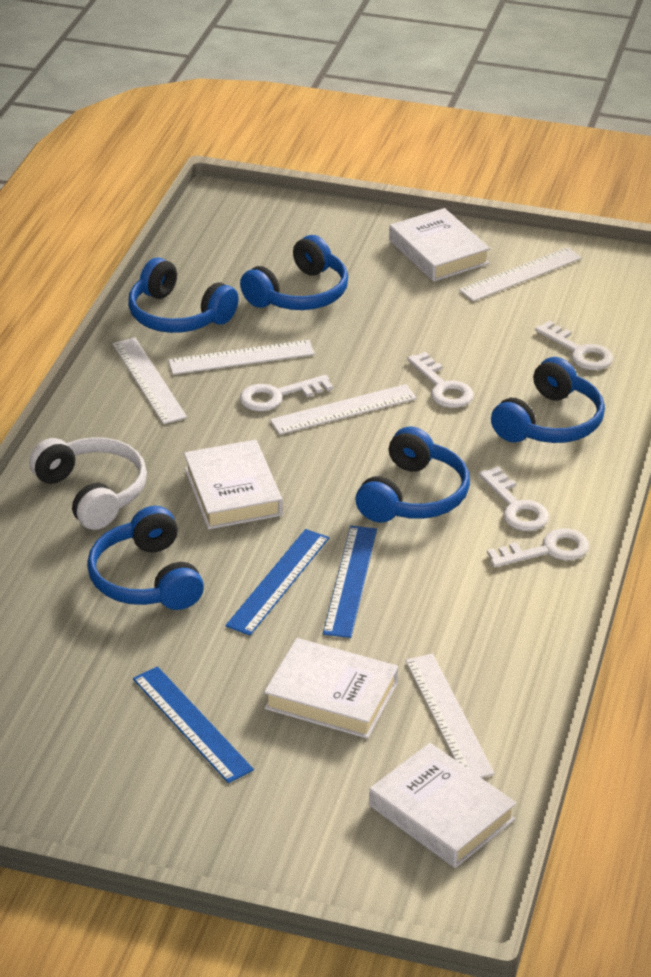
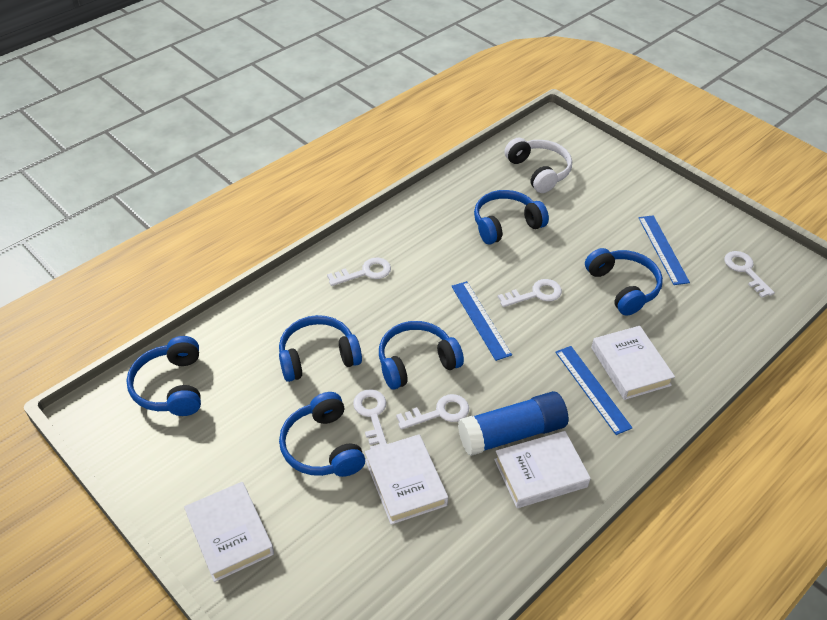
blue glue stick: none = 0 -> [458,391,568,456] = 1
blue headphones: [87,506,204,610] [128,257,239,333] [240,235,348,310] [356,426,470,523] [491,357,605,443] = 5 -> [126,336,201,416] [279,315,362,382] [279,392,365,477] [379,321,464,389] [474,190,549,245] [585,248,663,316] = 6
white ruler: [113,338,187,424] [168,340,315,375] [270,384,417,435] [405,654,495,778] [459,247,582,301] = 5 -> none = 0

